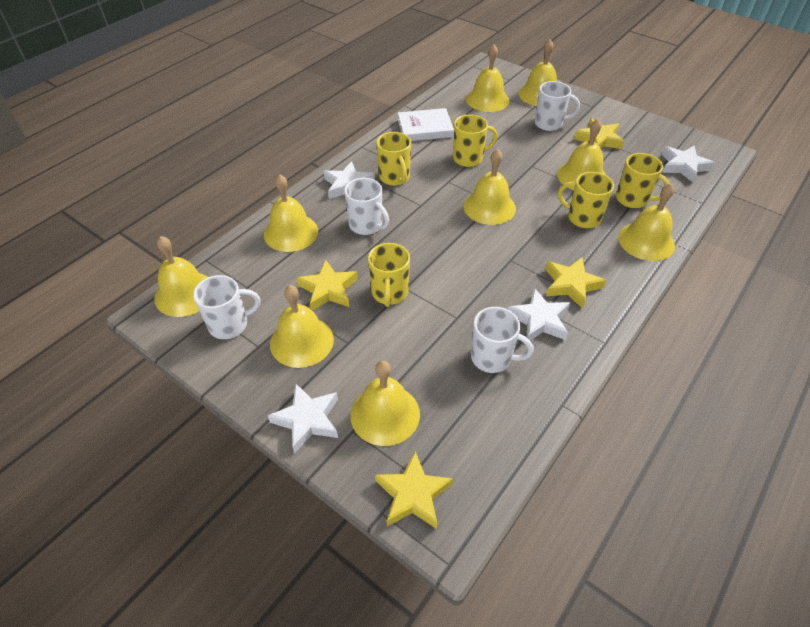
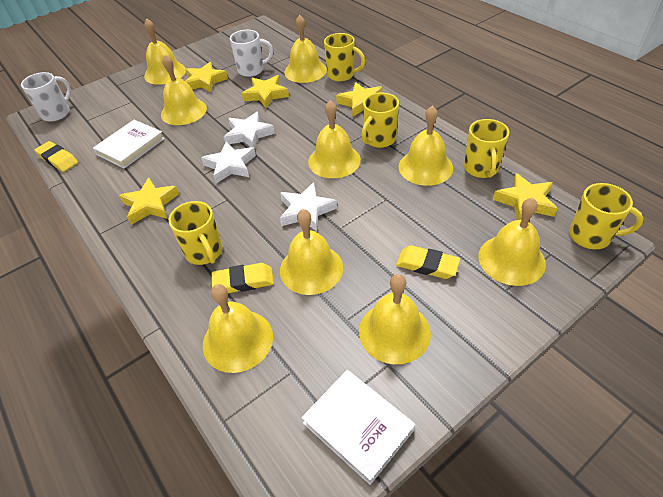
white book: [398,108,454,141] = 1 -> [93,120,165,169] [301,370,415,485] = 2
white mug: [193,275,260,339] [344,178,389,235] [471,307,534,373] [534,81,580,131] = 4 -> [21,72,71,122] [230,30,273,77] = 2
white star: [268,384,338,454] [324,161,375,199] [508,288,570,340] [662,145,715,183] = 4 -> [201,141,256,183] [224,112,275,149] [280,182,337,231] = 3
yellow eraser: none = 0 -> [35,141,78,172] [212,263,274,293] [396,245,460,279] = 3
yellow star: [297,260,358,311] [375,451,453,529] [545,257,606,309] [574,118,624,149] = 4 -> [119,178,179,225] [185,62,228,93] [241,75,289,108] [336,82,382,117] [493,173,558,220] = 5

